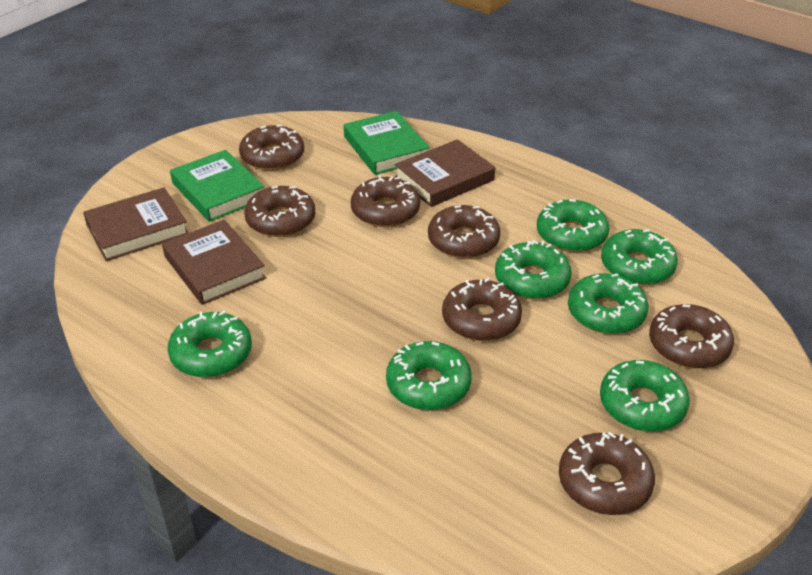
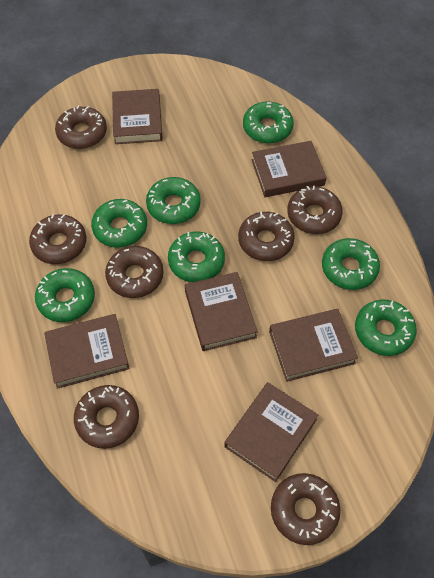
brown book: [83,187,188,261] [162,220,266,305] [395,139,495,207] = 3 -> [44,314,129,389] [112,89,163,144] [185,272,258,351] [224,382,318,482] [252,141,327,197] [269,309,358,382] = 6
green book: [170,150,265,222] [344,111,430,175] = 2 -> none = 0

